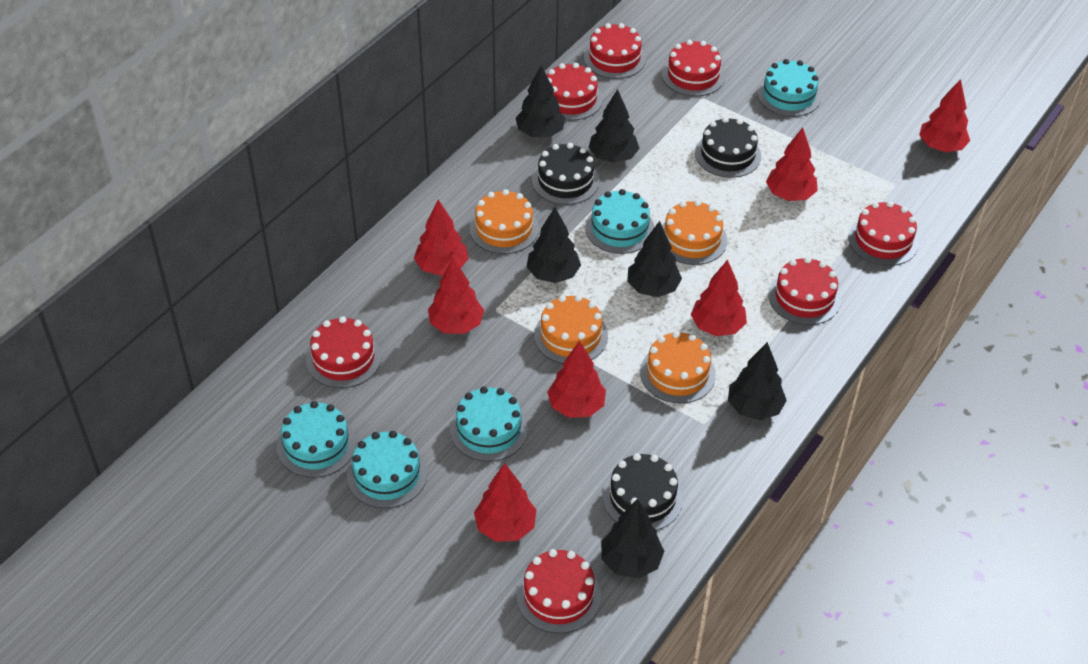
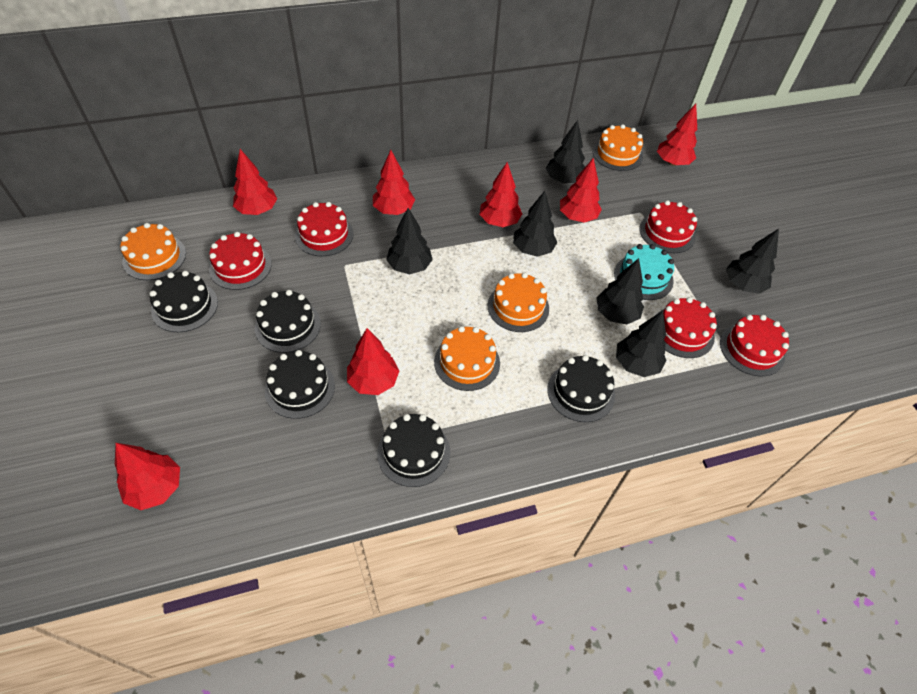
black cake: [532,143,599,205] [603,453,683,530] [695,117,761,178] = 3 -> [149,271,218,332] [255,290,321,353] [265,350,335,419] [377,414,450,487] [547,355,615,422] = 5
red cake: [306,316,382,388] [516,549,601,634] [547,63,603,121] [584,23,646,79] [662,40,725,96] [768,257,841,325] [848,201,919,266] = 7 -> [209,232,272,290] [295,202,354,256] [639,200,697,253] [656,297,717,358] [720,315,789,376] = 5
turquoise cake: [277,401,356,478] [347,431,427,508] [450,386,528,462] [585,189,654,254] [757,59,821,117] = 5 -> [614,244,674,300] = 1

